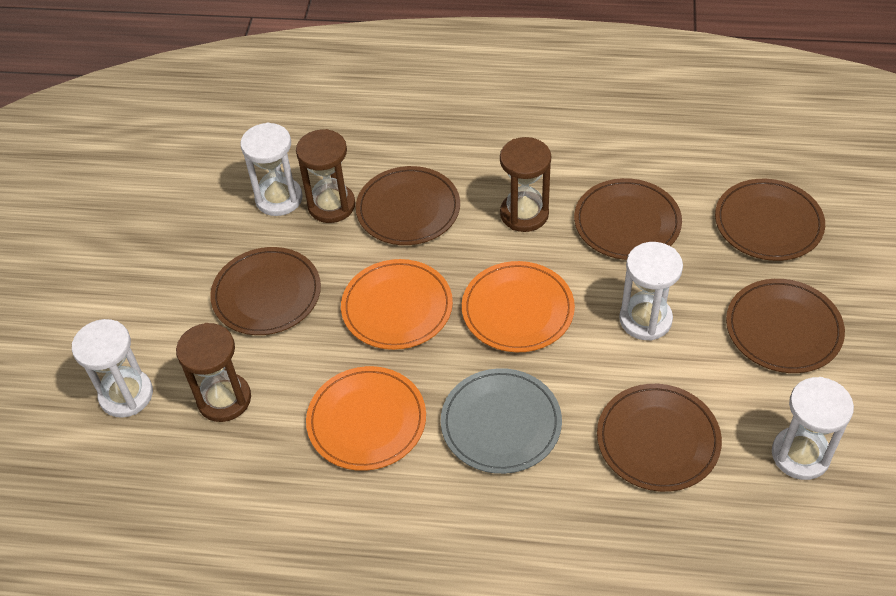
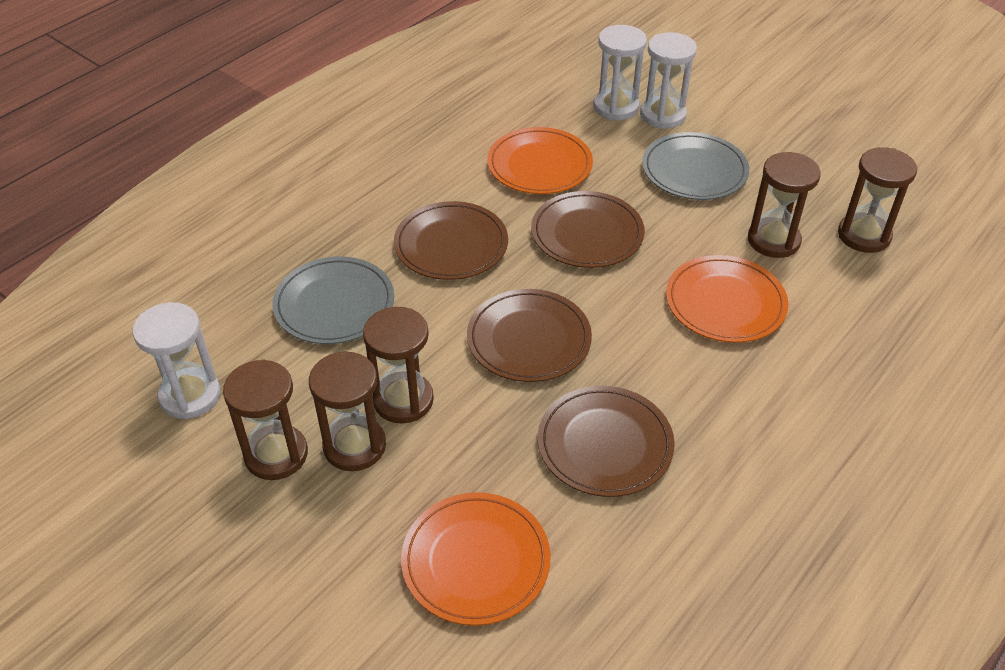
brown hourglass: [176,323,251,422] [296,129,355,223] [500,137,551,232] = 3 -> [223,359,308,480] [309,351,386,471] [363,307,434,424] [748,152,821,258] [838,147,917,253] = 5
brown plate: [210,247,321,335] [356,166,460,245] [574,178,682,260] [597,384,722,492] [715,179,825,261] [726,279,845,373] = 6 -> [394,201,508,280] [467,289,592,382] [531,191,645,268] [538,386,675,497] = 4
grey plate: [441,368,562,474] = 1 -> [272,257,394,344] [642,132,749,200] = 2
white hourglass: [72,319,153,418] [241,123,303,216] [619,242,683,341] [772,377,854,480] = 4 -> [132,302,220,419] [593,25,647,120] [640,32,697,129] = 3

